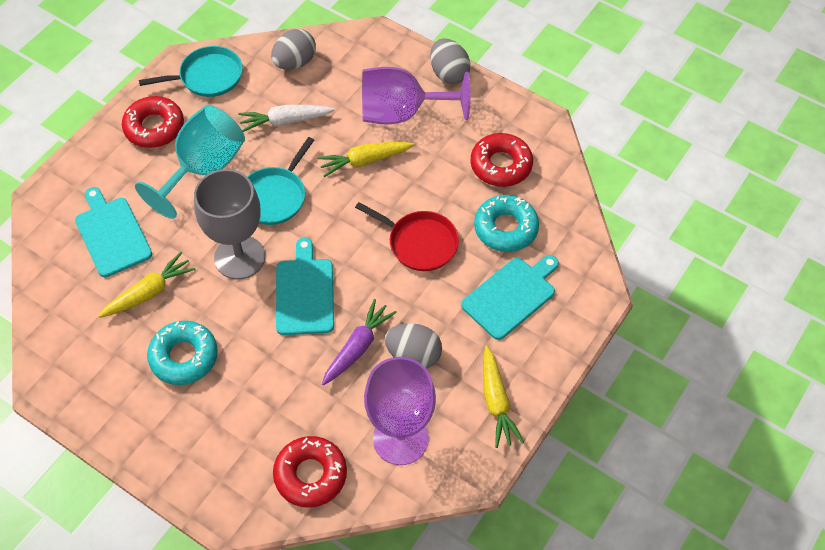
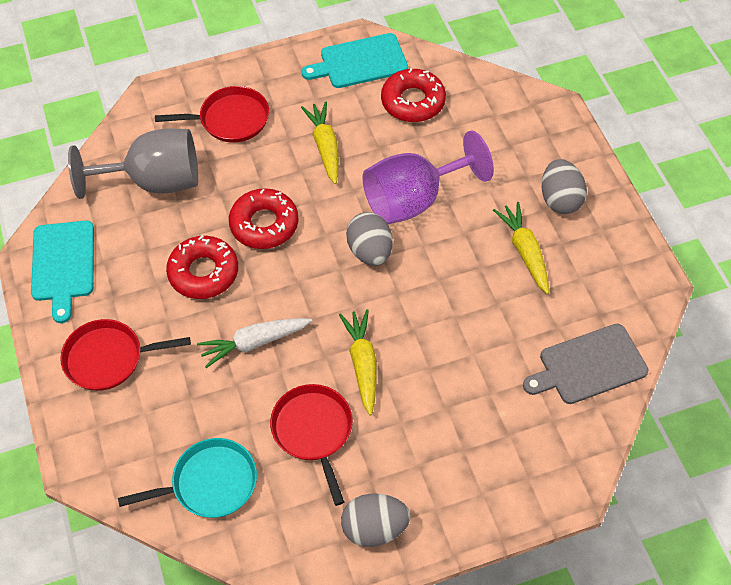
grey cutting board: none = 0 -> [523,324,649,404] = 1
purple carrot: [322,299,397,386] = 1 -> none = 0
purple goblet: [362,67,471,124] [364,357,436,465] = 2 -> [362,130,494,224] = 1
red pan: [355,202,459,271] = 1 -> [60,319,191,391] [155,86,269,143] [270,384,353,506] = 3
turquoise cutting board: [75,187,152,277] [276,238,334,335] [461,255,559,340] = 3 -> [31,221,94,323] [301,33,408,88] = 2
turquoise donut: [147,321,218,385] [474,195,539,252] = 2 -> none = 0
turquoise goblet: [135,105,245,219] = 1 -> none = 0
turquoise pan: [139,46,243,97] [247,137,314,225] = 2 -> [118,438,257,518] = 1

